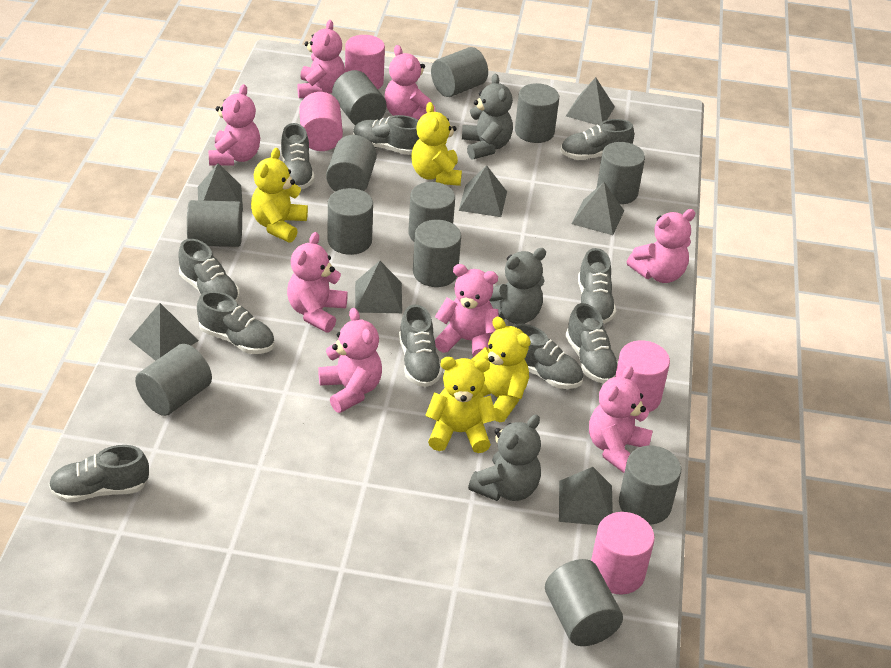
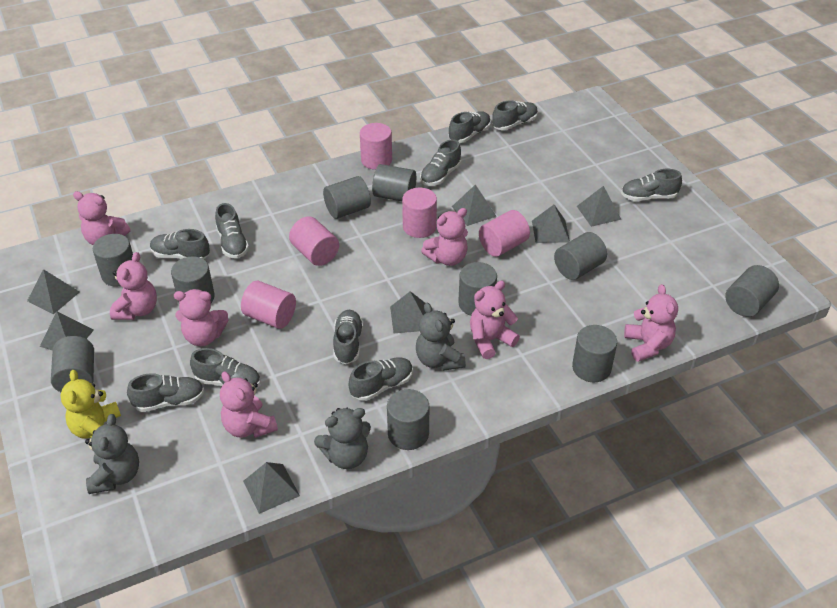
grey cylinder: [135,344,212,416] [187,200,242,247] [326,135,377,192] [328,188,373,255] [332,70,386,125] [408,182,455,241] [413,220,461,287] [431,47,488,97] [515,83,559,143] [545,559,623,646] [597,142,645,204] [619,446,681,524] = 12 -> [51,336,94,392] [93,234,133,287] [171,257,215,303] [323,176,371,219] [372,164,416,201] [387,389,429,450] [458,262,497,315] [554,232,607,280] [572,325,617,383] [725,265,779,317] = 10
pink cylinder: [299,92,343,151] [345,35,385,89] [591,512,655,594] [615,340,670,412] = 4 -> [241,281,296,329] [289,216,339,266] [360,123,392,170] [402,188,437,238] [479,210,530,257] = 5
pink teddy bear: [209,84,260,166] [287,232,348,332] [297,20,345,98] [318,308,382,413] [385,45,436,120] [435,264,499,357] [589,366,653,473] [627,209,695,283] = 8 -> [73,191,131,245] [110,252,157,320] [174,289,229,346] [220,371,278,438] [421,208,468,266] [470,281,520,359] [624,284,678,362] = 7
yellow teddy bear: [251,148,308,243] [411,102,462,186] [425,357,497,453] [471,317,531,422] = 4 -> [61,370,121,439] = 1

